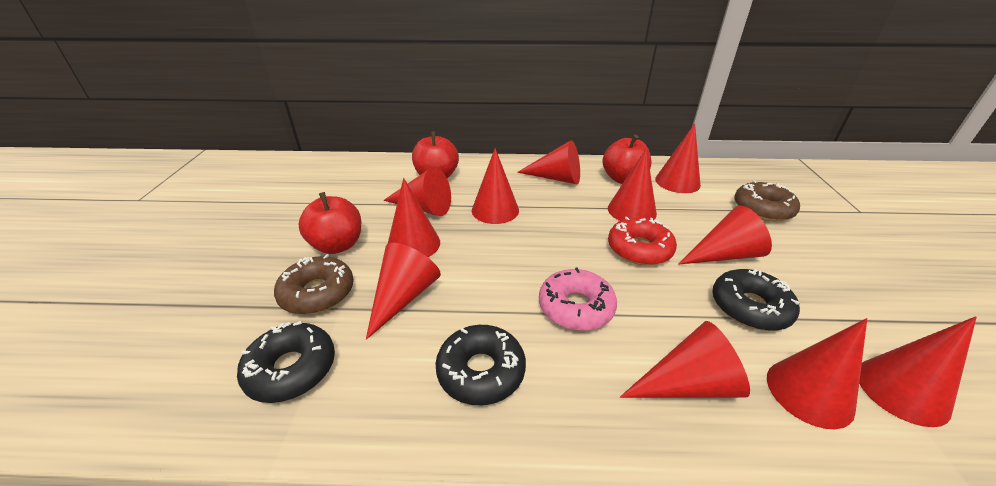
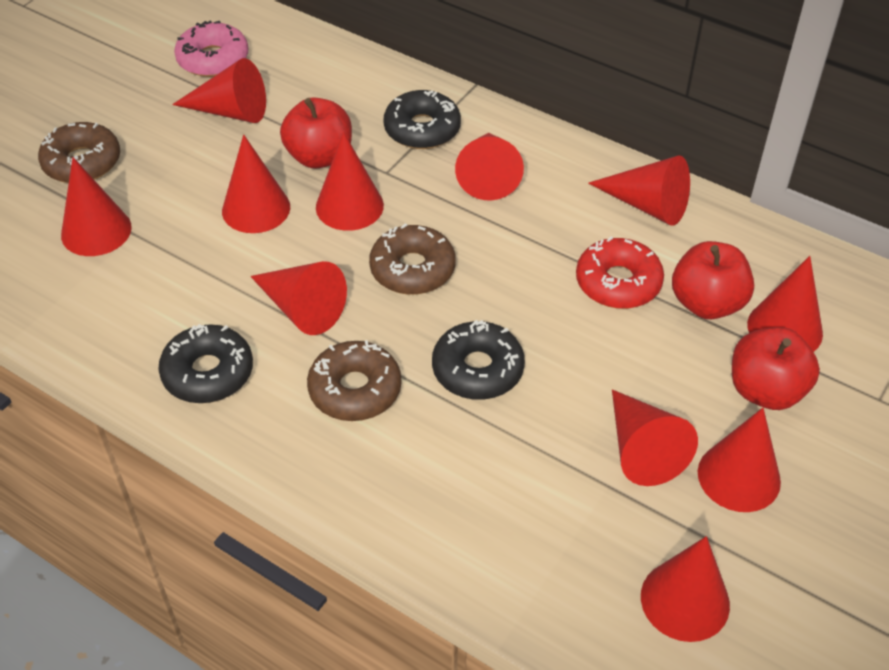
brown donut: [274,254,354,315] [734,180,800,222] = 2 -> [38,122,120,183] [307,340,401,421] [369,223,456,295] = 3

